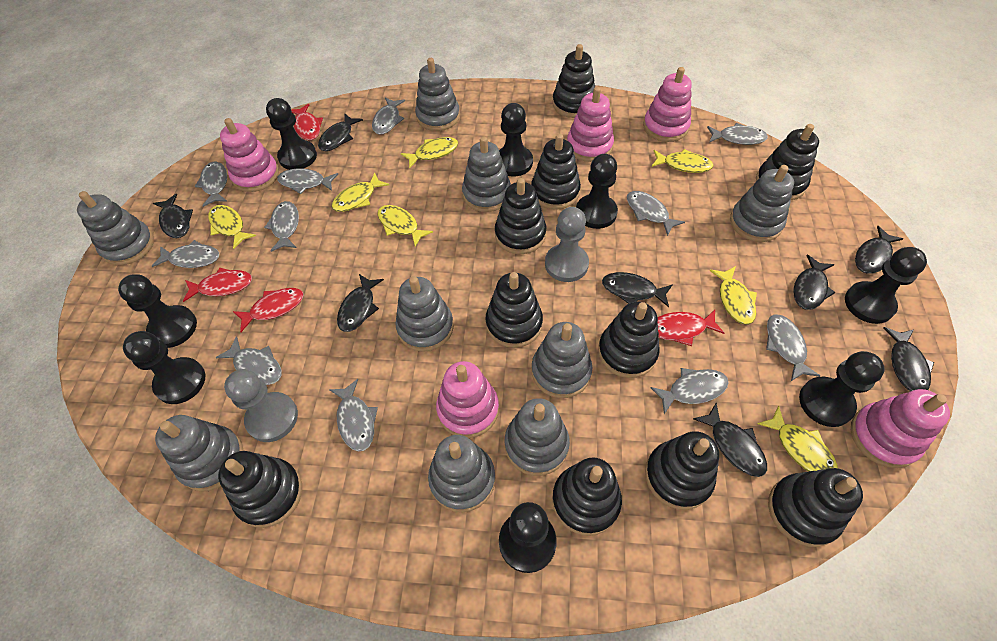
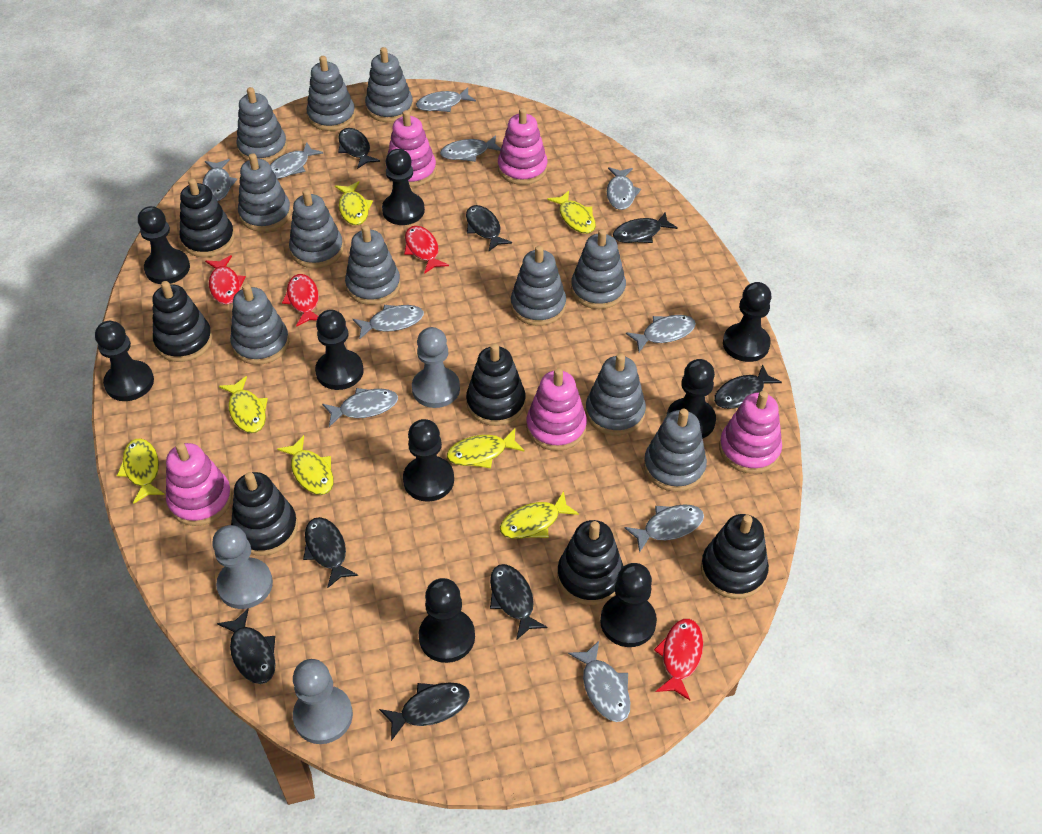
black pawn: [118,274,197,348] [123,331,205,404] [266,98,317,170] [499,103,533,177] [499,502,557,573] [576,154,618,229] [799,351,885,427] [845,247,927,324] = 8 -> [95,321,154,401] [138,206,190,284] [315,309,364,390] [382,149,425,225] [403,419,454,502] [419,578,475,663] [600,563,657,647] [667,359,716,439] [723,282,772,362] = 9
black stacking toy: [218,451,302,528] [486,272,543,348] [495,178,546,254] [531,134,581,210] [552,44,595,118] [552,457,622,536] [598,302,660,378] [645,431,719,510] [756,124,819,200] [768,468,863,547] = 10 -> [152,281,213,362] [180,178,235,257] [231,472,298,556] [466,344,526,426] [557,520,624,605] [701,514,769,599] = 6
grey fish: [152,240,219,268] [194,162,228,207] [216,336,282,385] [264,201,299,252] [277,169,338,194] [329,379,378,451] [372,98,405,135] [627,191,685,236] [650,368,729,414] [707,123,768,145] [766,314,820,381] = 11 -> [202,159,237,201] [270,142,323,179] [322,388,398,427] [353,305,424,339] [416,87,476,112] [440,135,501,162] [568,641,630,722] [607,167,641,210] [625,504,704,553] [626,315,696,352] = 10
grey pawn: [224,369,298,442] [545,207,589,282] = 2 -> [212,525,273,609] [293,659,353,744] [412,327,460,408] = 3
grey stacking toy: [77,191,154,265] [155,415,243,491] [395,276,454,352] [415,58,460,131] [428,435,495,512] [462,136,511,212] [505,398,570,476] [531,322,592,398] [730,165,794,242] = 9 -> [230,284,289,365] [237,87,287,162] [238,153,291,232] [289,189,344,268] [307,56,355,131] [345,225,401,305] [365,47,413,122] [511,245,566,326] [571,229,626,309] [586,353,646,436] [644,409,707,492] = 11

